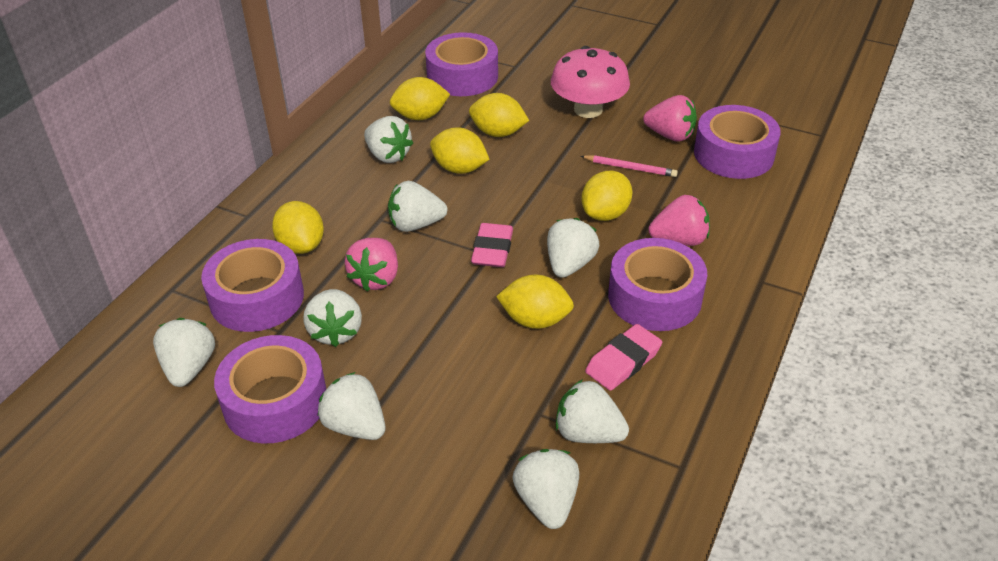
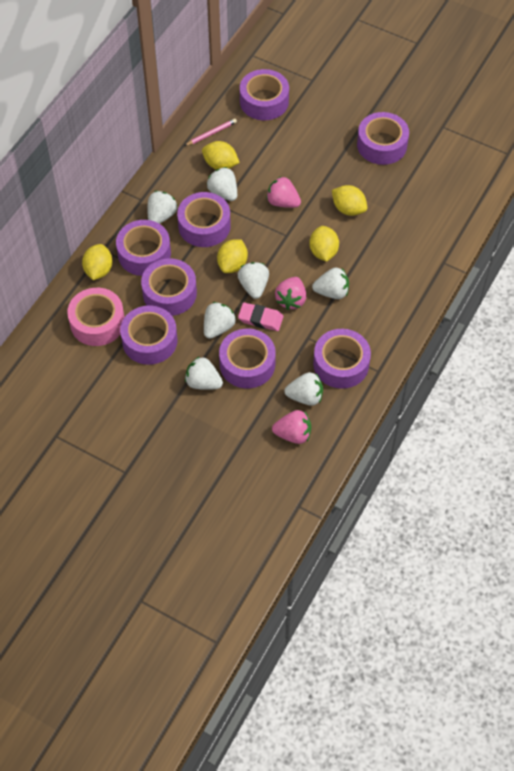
pink eraser: [471,223,513,267] [585,324,662,391] = 2 -> [238,302,283,331] = 1
pink mushroom: [551,46,630,118] = 1 -> none = 0
pink tape: none = 0 -> [67,288,125,346] = 1
purple tape: [201,239,304,332] [214,335,326,443] [425,32,498,96] [608,238,707,331] [694,105,781,179] = 5 -> [116,220,171,276] [120,305,177,365] [141,258,197,316] [177,192,231,247] [219,329,276,388] [240,69,289,120] [313,329,371,389] [357,112,409,165] = 8
white strawberry: [153,318,215,387] [303,289,362,347] [318,372,385,440] [364,116,413,163] [388,181,447,232] [512,449,579,529] [547,218,599,278] [556,379,629,443] = 8 -> [147,191,178,224] [185,356,223,390] [204,302,236,339] [207,167,237,201] [238,262,269,299] [284,372,323,406] [312,268,349,299] = 7
yellow lemon: [272,201,324,254] [390,77,450,120] [430,127,489,174] [469,93,529,137] [496,275,574,329] [582,171,633,221] = 6 -> [82,244,113,280] [202,141,240,170] [217,239,248,273] [309,226,339,262] [332,185,367,216] = 5

